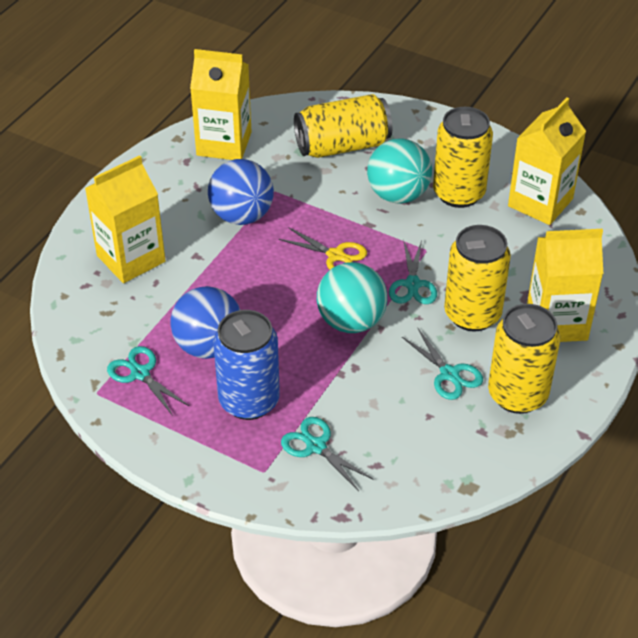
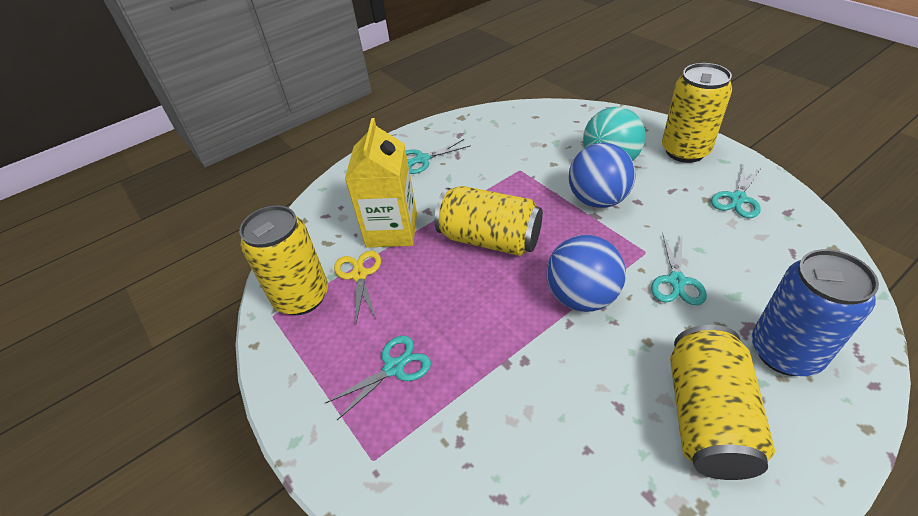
turquoise ball: [317,262,387,333] [367,139,432,204] = 2 -> [583,107,646,161] = 1
yellow carton: [85,155,165,283] [190,49,252,160] [508,98,586,225] [527,229,603,342] = 4 -> [345,118,417,247] = 1

